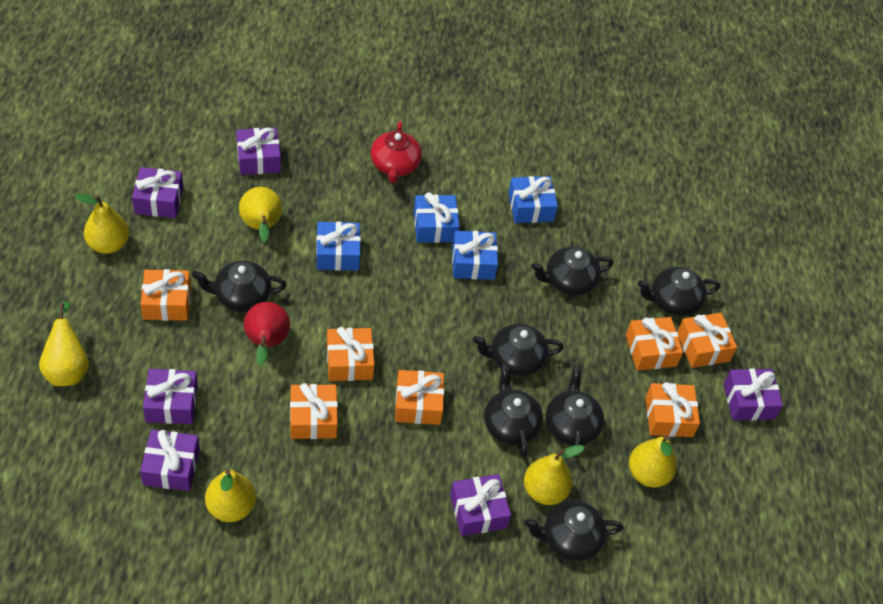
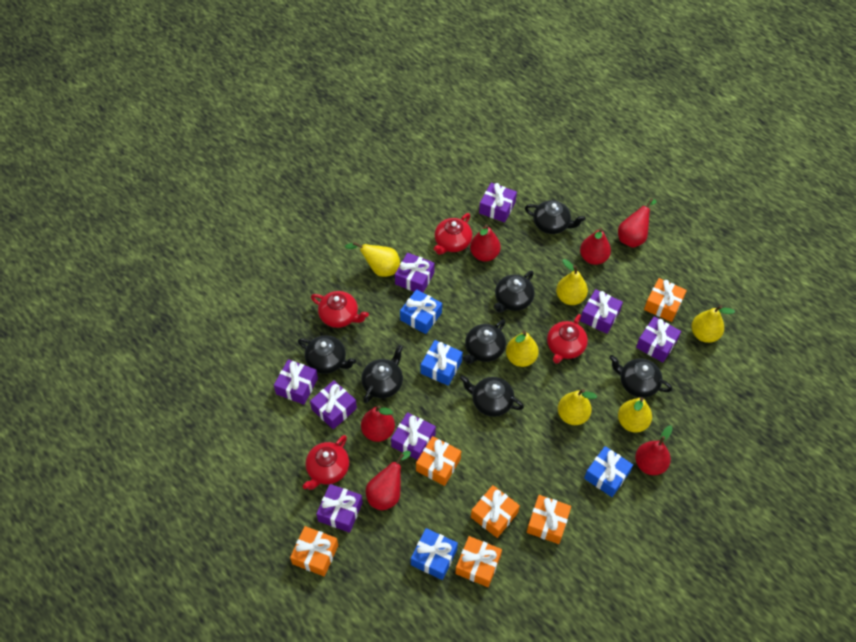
orange gift: [140,269,191,321] [290,383,338,439] [327,327,375,381] [395,370,444,425] [626,317,683,371] [645,382,700,437] [677,313,737,368] = 7 -> [290,526,338,576] [416,436,461,486] [455,536,502,587] [471,485,520,538] [527,495,571,544] [644,278,687,322] = 6
purple gift: [132,167,183,218] [140,430,200,491] [143,369,198,424] [236,127,281,175] [450,474,511,536] [724,369,783,420] = 6 -> [274,359,318,405] [310,380,357,429] [316,484,363,533] [391,412,436,460] [395,253,435,293] [479,183,517,223] [580,289,623,334] [636,317,681,362] = 8
red pear: [244,302,290,366] = 1 -> [361,405,395,442] [366,451,411,510] [470,224,501,262] [580,228,611,265] [618,198,656,248] [635,425,673,475] = 6
red teapot: [371,121,422,183] = 1 -> [303,435,349,490] [311,291,369,328] [434,213,472,255] [547,314,588,364] = 4

